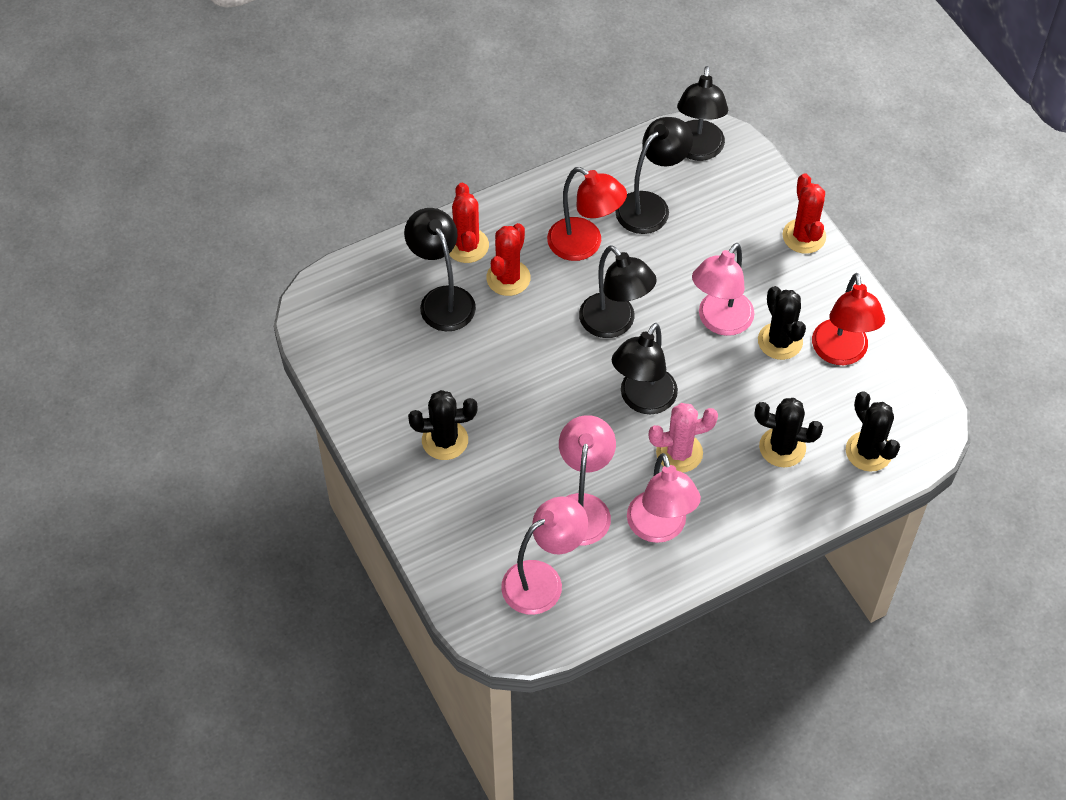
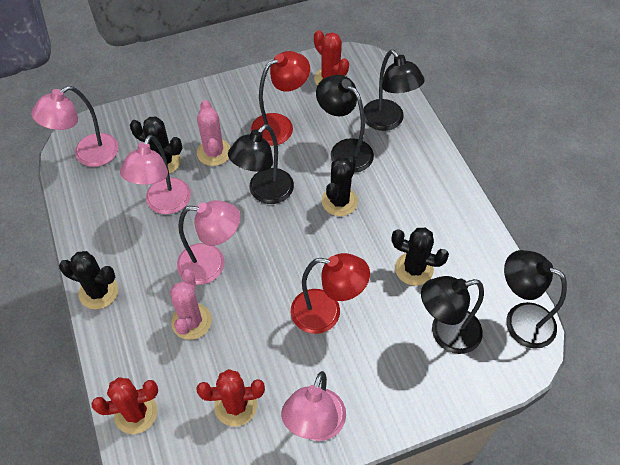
pink cactus: [649,403,718,473] = 1 -> [170,269,212,340] [197,100,231,166] = 2

